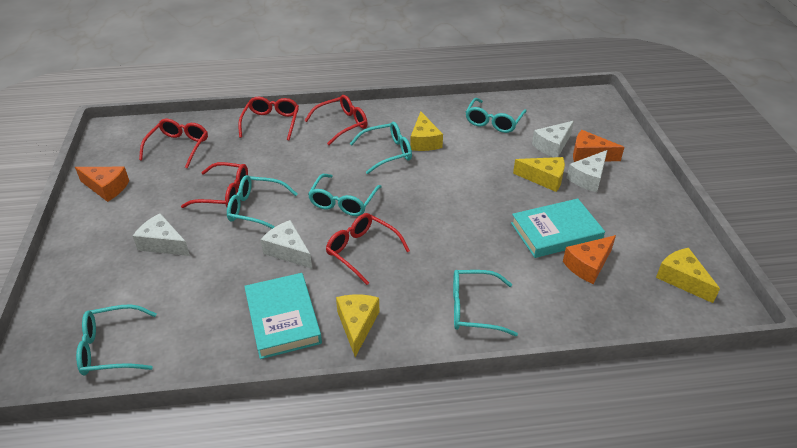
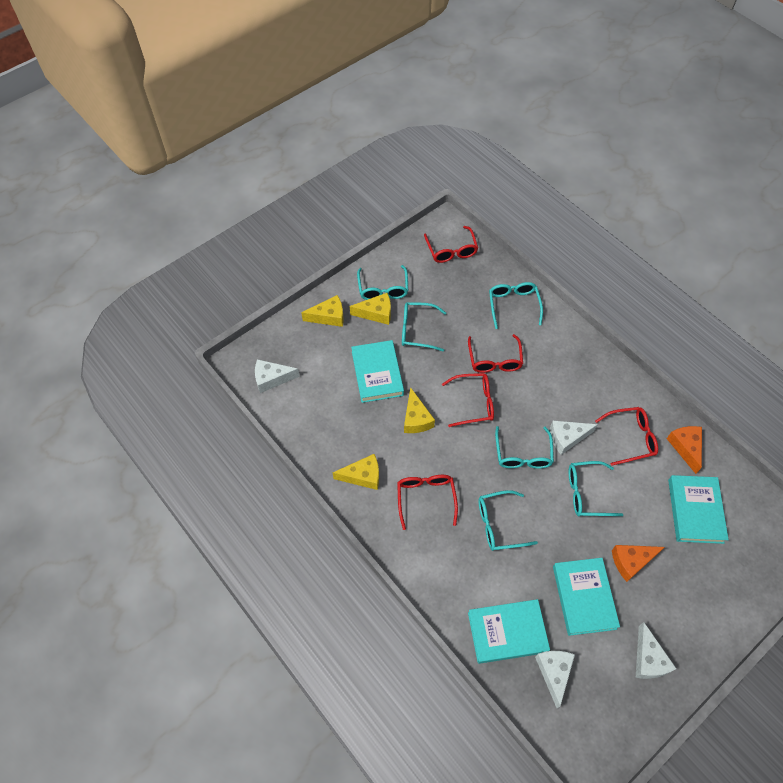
orange cheese: [75,167,129,202] [563,235,616,284] [573,130,624,162] = 3 -> [612,545,665,582] [667,426,702,474] = 2
turquoise book: [244,273,322,359] [511,199,605,258] = 2 -> [351,340,404,403] [468,599,550,664] [553,558,620,636] [668,475,729,544] = 4

